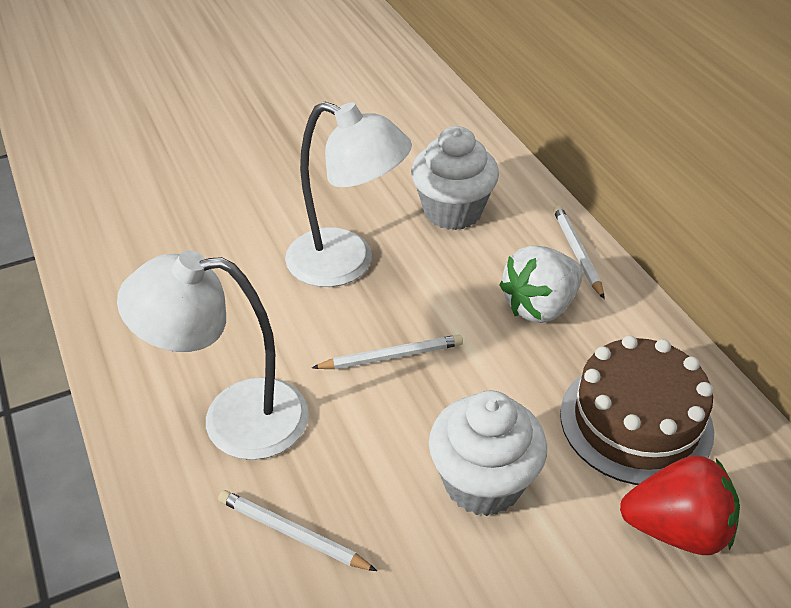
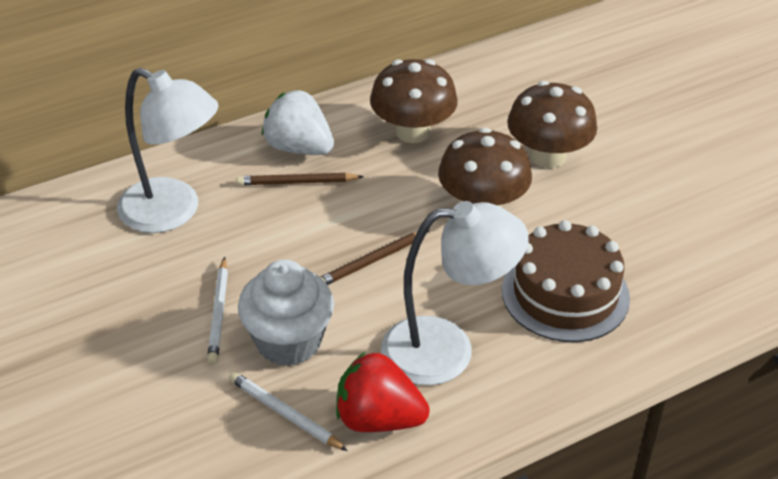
brown mushroom: none = 0 -> [370,59,458,143] [438,128,532,207] [507,81,597,168] = 3
brown pencil: none = 0 -> [236,173,364,185] [320,230,429,285] = 2
white cupcake: [411,126,499,230] [429,390,547,516] = 2 -> [238,260,334,366] = 1
white pencil: [218,490,377,571] [312,335,463,369] [553,205,605,299] = 3 -> [207,257,228,364] [229,372,347,451] = 2

